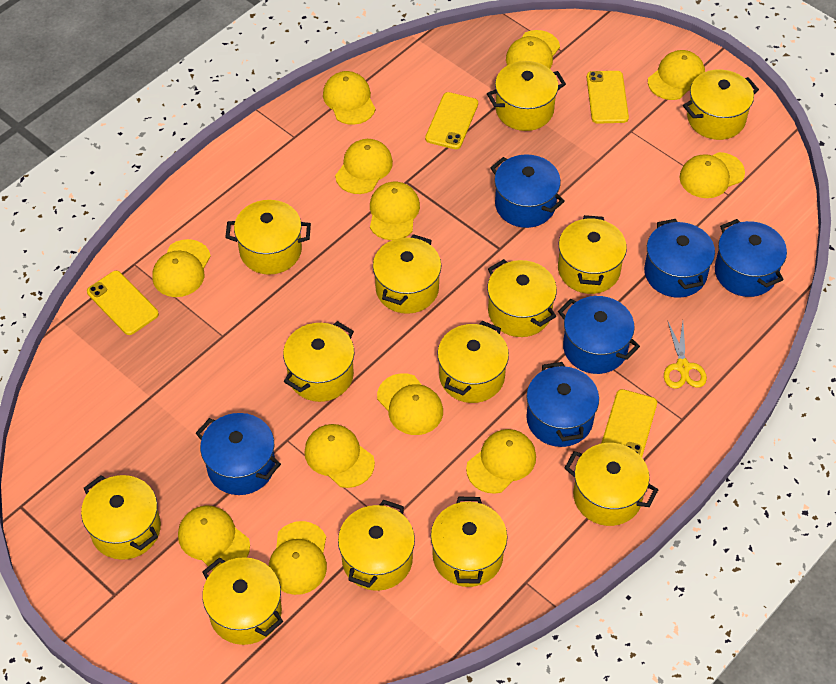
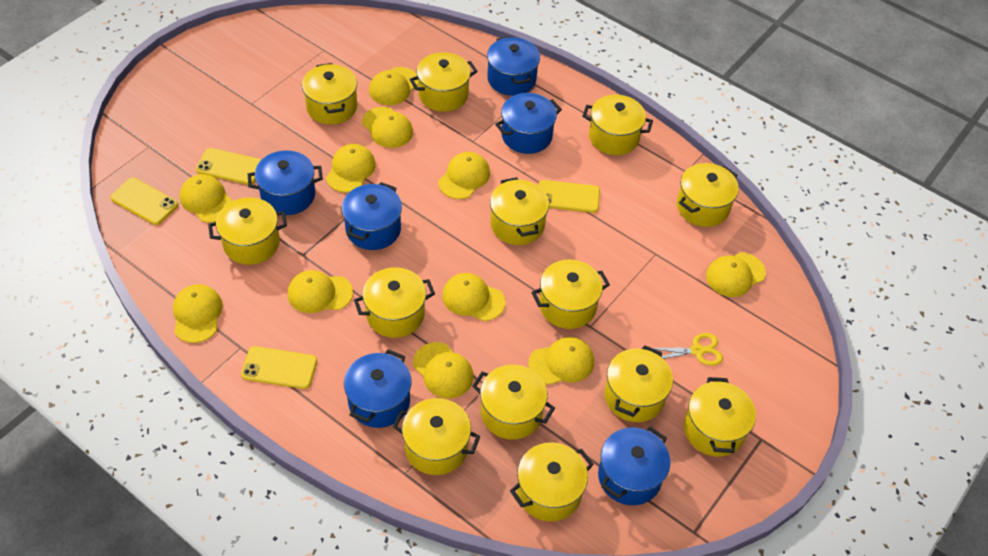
yellow cap: [152,239,211,297] [178,505,250,571] [269,521,327,595] [304,424,375,488] [323,71,376,125] [335,139,393,194] [370,182,420,240] [377,373,443,435] [466,429,536,494] [506,30,560,69] [648,50,705,100] [680,152,745,198] = 12 -> [173,284,223,343] [179,174,233,223] [288,270,353,313] [326,144,376,193] [362,107,413,148] [369,67,418,105] [413,342,473,398] [438,152,490,199] [442,273,505,321] [528,337,594,385] [706,252,766,297] = 11

